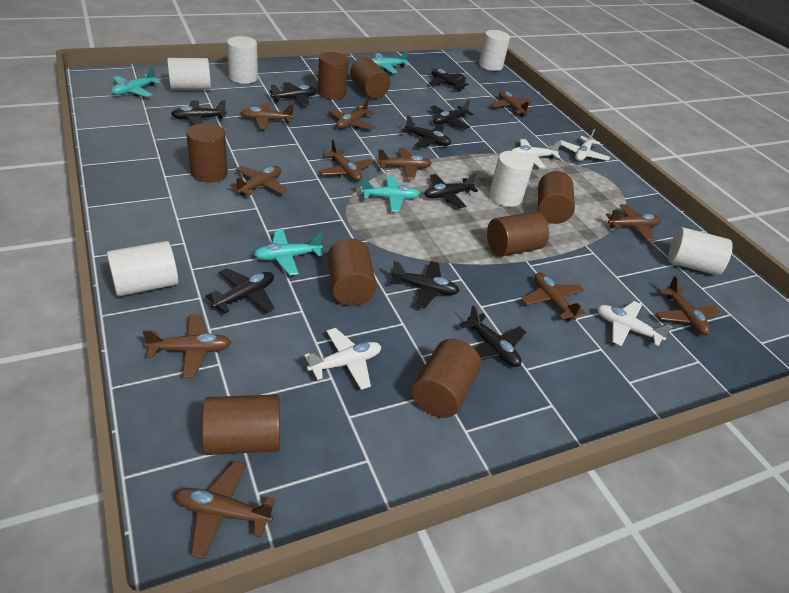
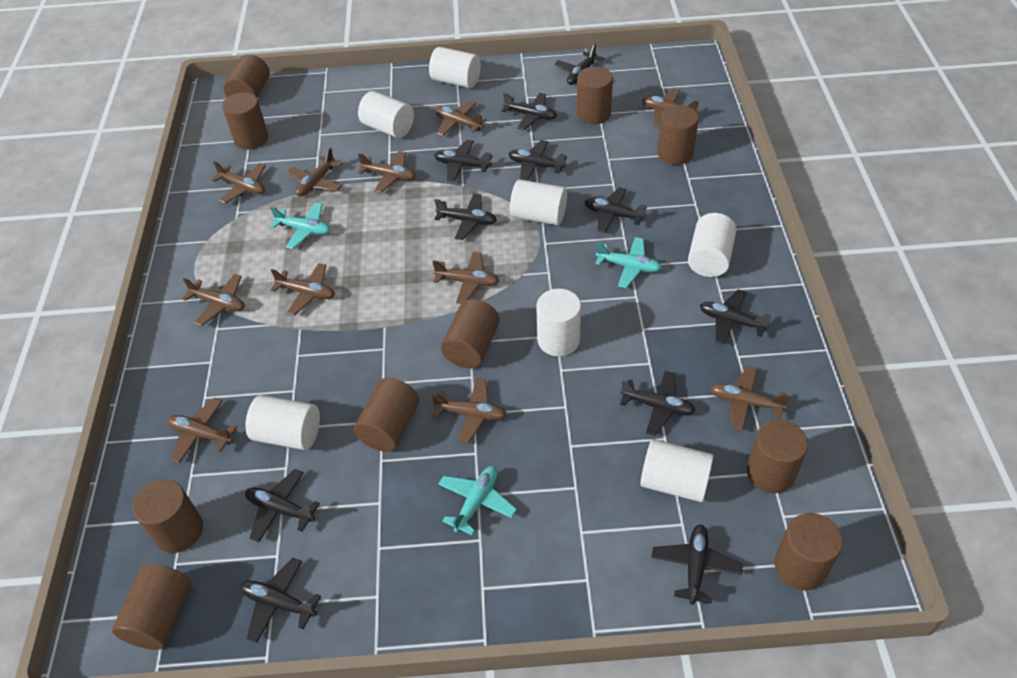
black plane: [171,100,227,125] [206,268,275,313] [269,82,317,106] [391,261,459,309] [403,115,451,148] [424,173,478,208] [429,69,469,92] [430,100,474,129] [460,305,526,367] = 9 -> [240,558,321,643] [245,469,320,542] [434,140,492,182] [434,193,497,240] [501,92,557,130] [508,140,567,181] [555,43,604,85] [585,187,647,233] [620,371,696,436] [651,525,743,604] [700,289,772,344] = 11
brown cylinder: [186,123,228,182] [202,394,280,455] [318,52,348,99] [327,238,377,306] [350,57,390,99] [411,339,481,418] [487,211,549,256] [538,171,575,224] = 8 -> [112,564,192,650] [133,479,203,553] [222,92,268,150] [223,54,270,98] [354,378,420,452] [441,299,500,368] [577,67,613,124] [657,105,699,165] [747,419,808,494] [774,513,843,590] = 10
turquoise plane: [111,67,160,97] [254,230,323,276] [361,176,420,212] [372,51,409,73] = 4 -> [270,203,331,249] [438,466,517,535] [595,237,662,288] = 3
white cylinder: [107,241,178,296] [167,58,211,90] [227,36,258,84] [479,30,510,71] [489,151,533,207] [668,227,733,275] = 6 -> [245,395,320,450] [358,91,414,138] [429,47,481,88] [510,180,567,226] [536,289,581,356] [640,439,714,502] [688,213,737,277] = 7
white plane: [304,328,381,390] [511,139,561,168] [560,129,610,161] [597,301,672,346] = 4 -> none = 0

